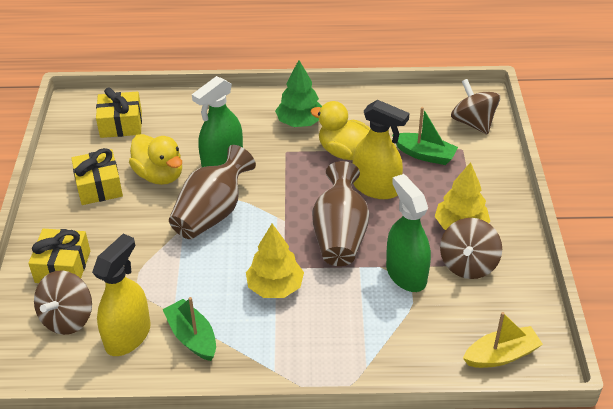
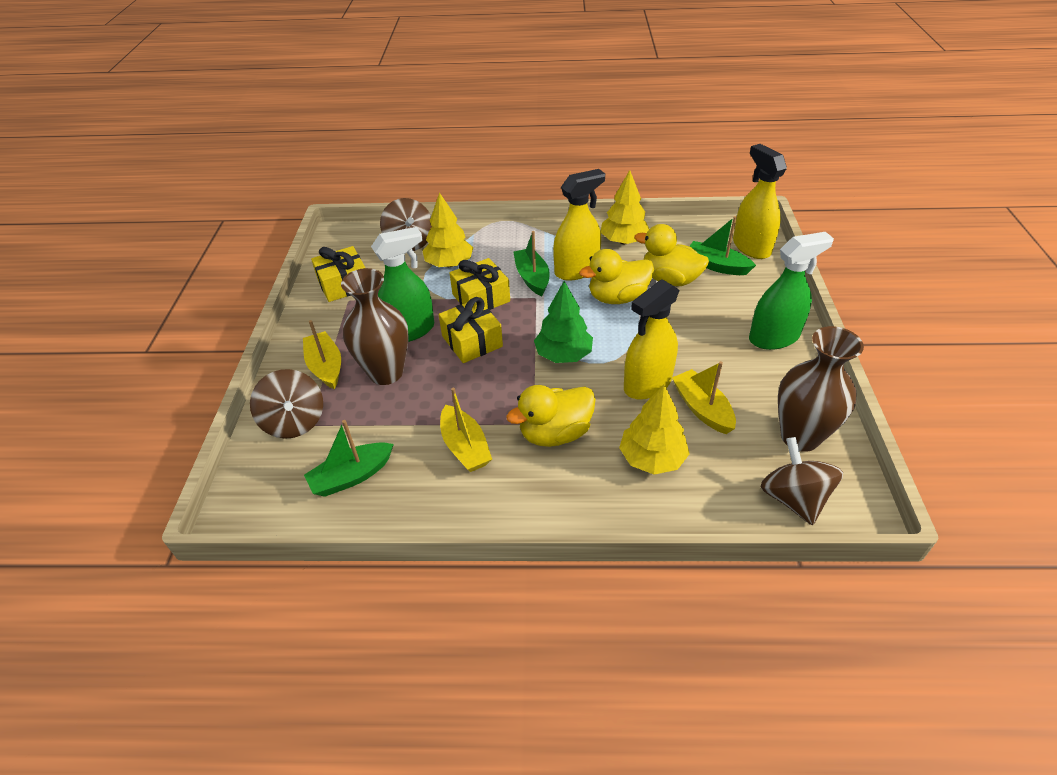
green boat: [162,297,216,361] [392,107,458,165] = 2 -> [304,420,394,497] [513,231,550,296] [689,216,756,275] = 3
yellow boat: [463,312,543,368] = 1 -> [303,320,341,389] [440,388,492,472] [672,361,736,434] = 3
yellow duck: [129,134,182,185] [310,101,370,160] = 2 -> [506,385,596,447] [579,249,654,304] [634,224,709,286] = 3
yellow spray bottle: [92,234,150,356] [353,100,410,199] = 2 -> [553,169,605,280] [624,279,680,400] [733,144,787,259] = 3
yellow tree: [246,224,304,298] [435,162,490,230] = 2 -> [423,192,473,267] [601,170,649,244] [619,384,690,475] = 3

